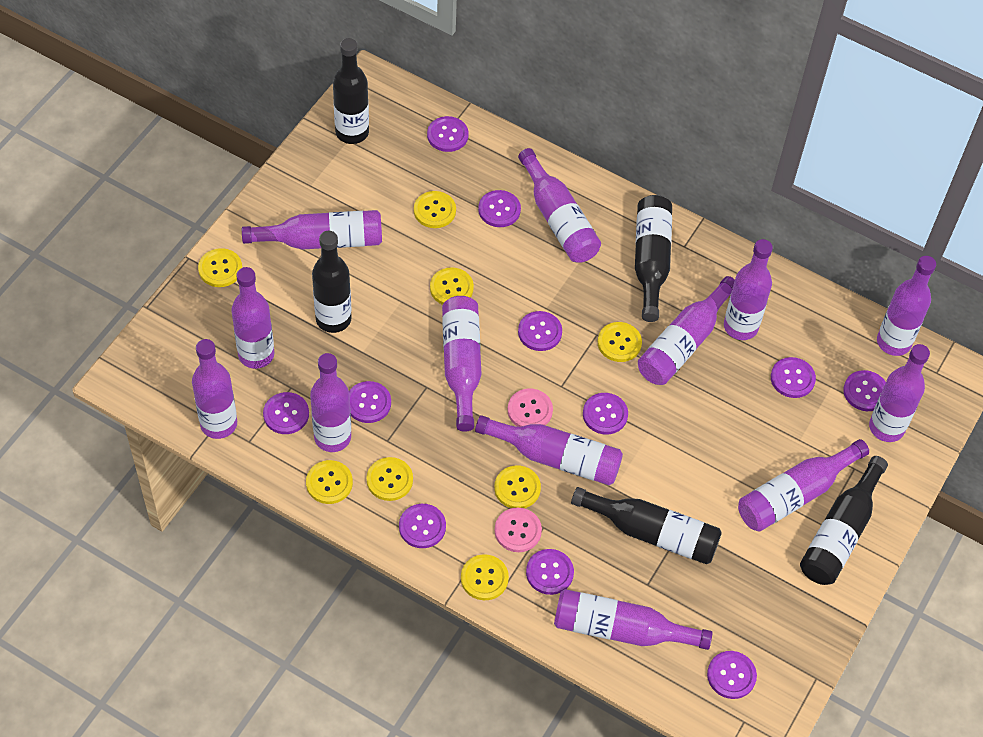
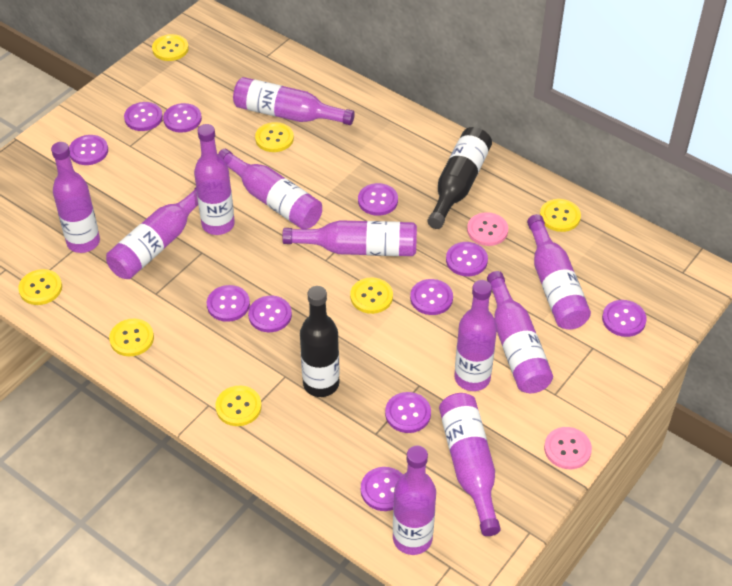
black bottle: [312,231,352,333] [333,38,369,144] [571,487,722,564] [635,195,672,322] [800,456,888,585] = 5 -> [300,286,340,397] [427,127,492,229] = 2
purple bottle: [192,339,237,439] [231,267,274,369] [242,210,382,250] [310,353,351,452] [442,296,481,432] [475,415,623,485] [518,148,601,263] [554,589,712,650] [638,276,735,385] [724,239,773,340] [738,439,869,532] [869,344,930,442] [877,256,936,356] = 13 -> [51,142,100,253] [106,187,198,279] [194,124,235,235] [218,149,322,229] [233,77,355,125] [282,220,417,256] [393,446,436,555] [439,393,501,536] [454,280,497,391] [487,271,553,393] [527,214,591,329] = 11
yellow button: [198,248,242,287] [306,460,353,504] [366,457,413,501] [414,191,456,228] [430,268,474,305] [461,554,509,600] [494,465,541,508] [598,322,642,362] = 8 -> [18,269,62,305] [109,319,154,356] [152,34,189,61] [216,385,262,426] [255,122,294,152] [350,277,393,314] [540,199,581,232] = 7

